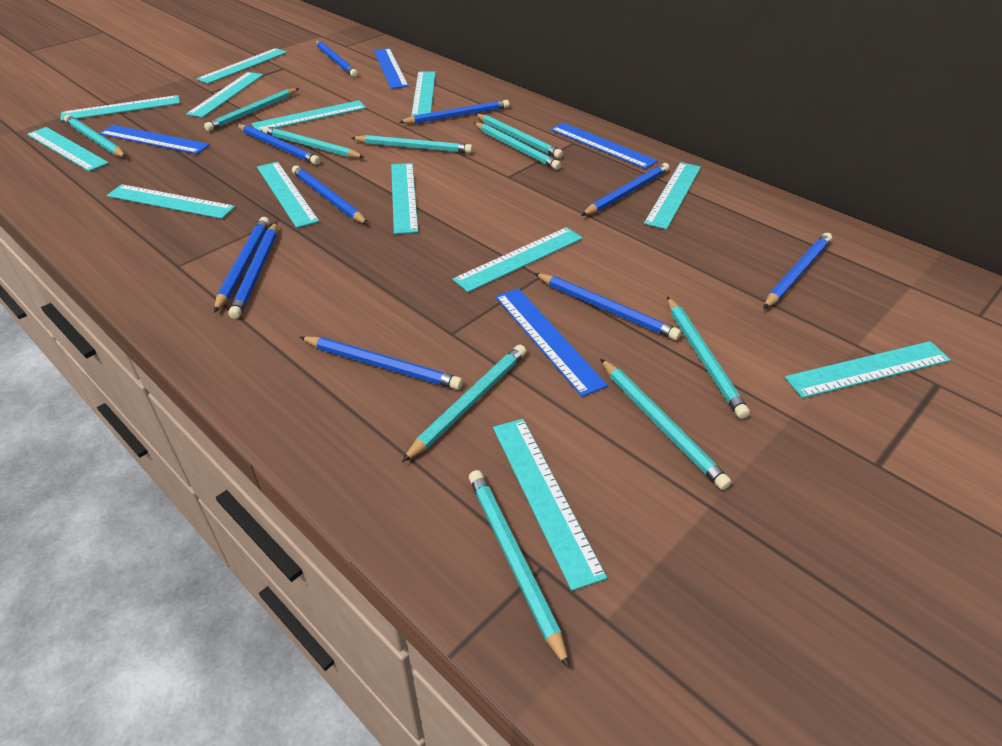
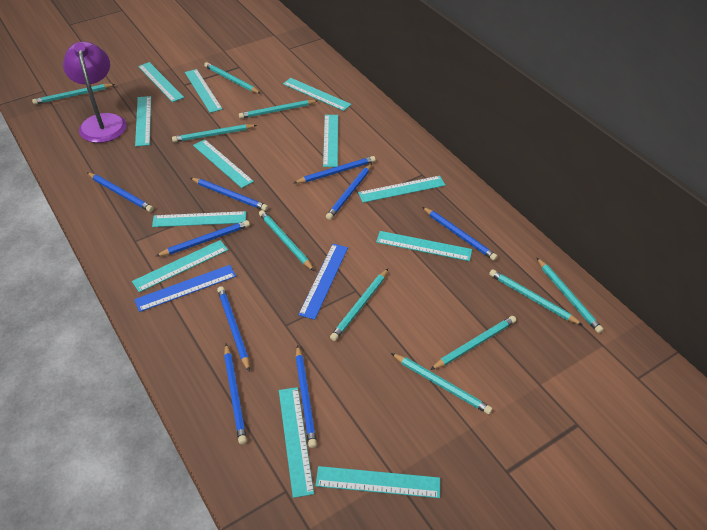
blue pencil: [214,217,270,313] [228,222,277,319] [237,124,320,165] [292,165,368,224] [300,336,463,390] [315,40,358,77] [398,100,509,124] [534,273,681,340] [581,163,669,216] [763,233,832,309] = 10 -> [87,172,153,212] [156,220,250,256] [190,178,268,211] [217,286,250,372] [224,344,247,444] [294,156,376,183] [296,345,317,448] [326,163,372,220] [423,207,498,261] = 9
blue ruler: [99,125,210,154] [374,48,409,89] [495,289,608,397] [551,123,658,169] = 4 -> [134,265,236,312] [298,244,348,320] = 2
purple lamp: none = 0 -> [63,41,127,143] = 1
turquoise ruler: [27,127,109,172] [61,95,180,121] [107,184,235,219] [186,72,263,118] [197,48,287,84] [252,100,366,131] [257,162,319,228] [391,163,418,234] [411,71,436,116] [453,227,583,292] [493,419,607,591] [644,162,701,230] [785,341,951,398] = 13 -> [132,240,228,292] [135,96,151,147] [138,62,184,102] [152,211,246,227] [185,69,223,113] [193,139,254,188] [279,387,314,498] [283,78,352,111] [315,466,440,498] [323,115,338,167] [358,176,445,203] [376,231,472,261] = 12

